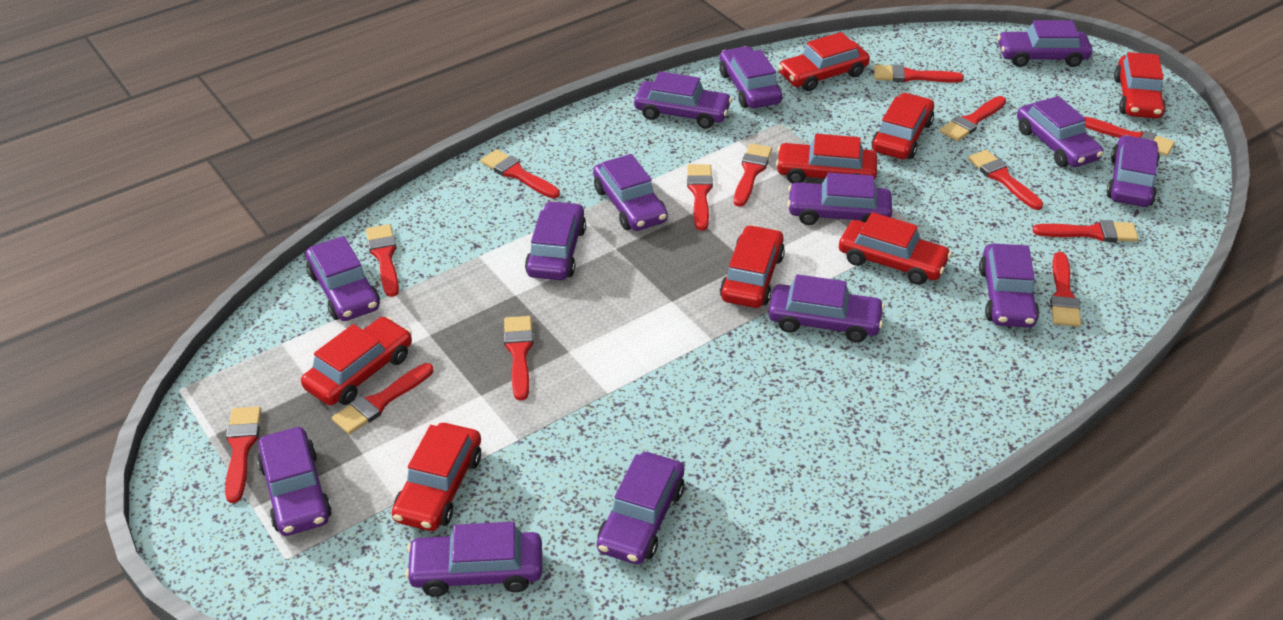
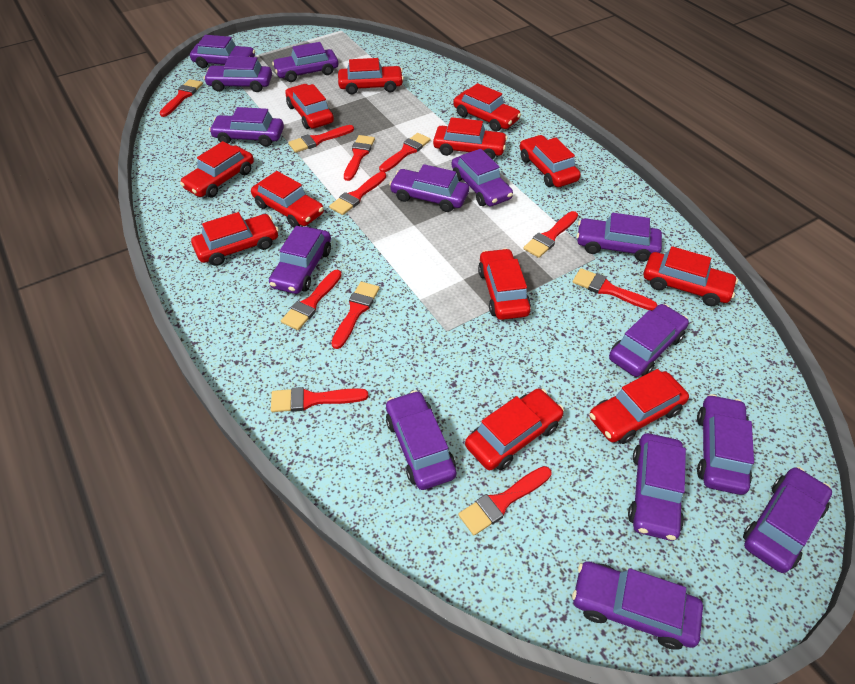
red brush: [225,406,261,503] [332,363,433,435] [366,224,399,297] [481,149,560,198] [504,316,533,401] [687,164,713,230] [734,143,772,207] [874,64,964,82] [940,96,1006,141] [968,150,1043,210] [1033,220,1138,242] [1050,252,1081,327] [1085,117,1175,156] = 13 -> [159,79,203,117] [271,387,368,412] [281,270,342,330] [288,125,354,153] [329,172,386,215] [331,282,380,349] [344,135,375,181] [379,133,431,173] [458,466,551,535] [523,211,578,258] [573,268,657,310] = 11
red car: [301,317,412,405] [392,423,481,531] [720,225,785,308] [776,134,877,183] [778,32,870,91] [839,212,952,285] [872,93,934,159] [1114,52,1166,119] = 8 -> [180,141,254,198] [191,212,279,266] [251,171,324,228] [285,84,334,129] [338,58,404,94] [433,117,508,160] [453,83,521,132] [465,389,564,470] [478,248,531,320] [520,135,581,187] [589,369,689,444] [644,246,738,306] = 12

